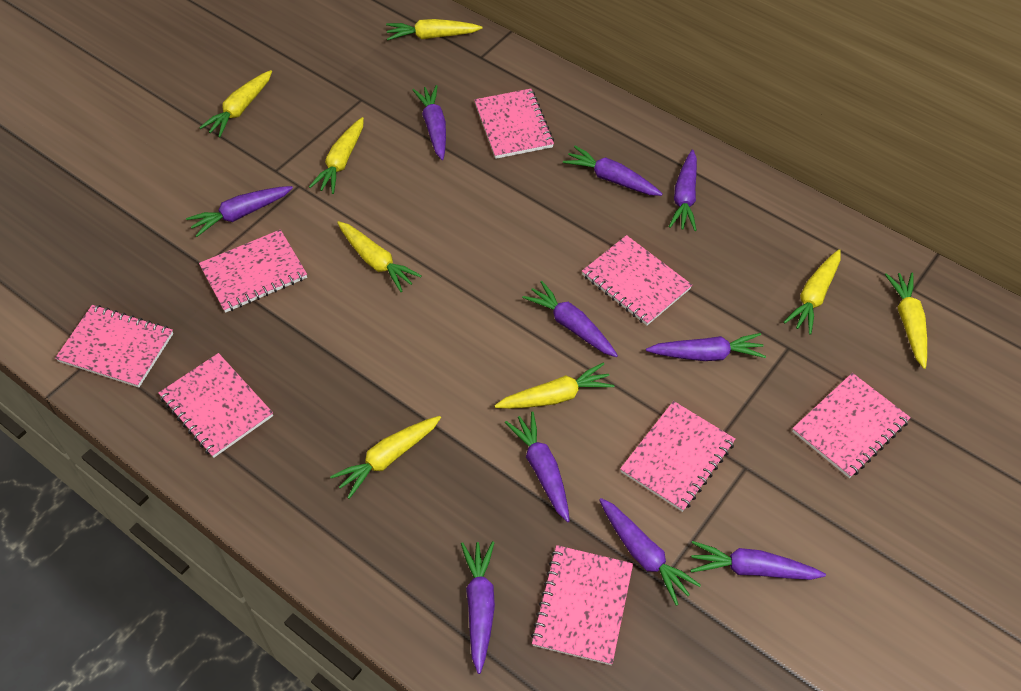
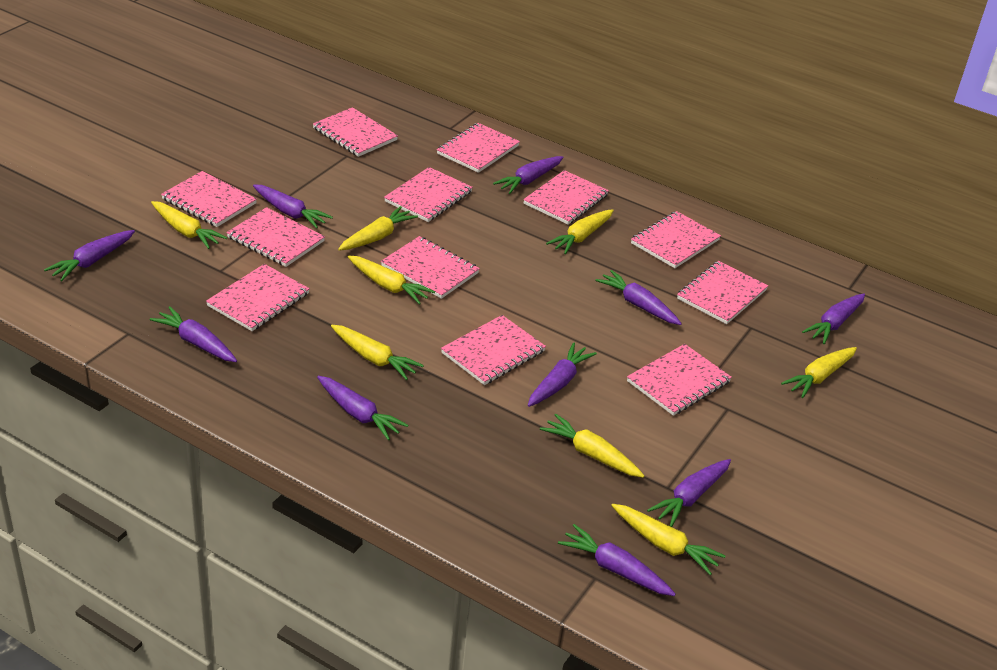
pink notebook: [55,305,173,388] [158,353,273,458] [199,229,307,313] [474,89,554,159] [531,545,633,665] [582,235,692,325] [620,401,736,512] [792,373,911,478] = 8 -> [161,171,257,227] [206,264,310,331] [226,207,325,267] [313,107,398,157] [381,236,480,299] [384,167,473,222] [437,123,520,173] [441,315,546,385] [523,170,609,225] [627,344,732,416] [631,211,721,268] [677,261,768,324] = 12

